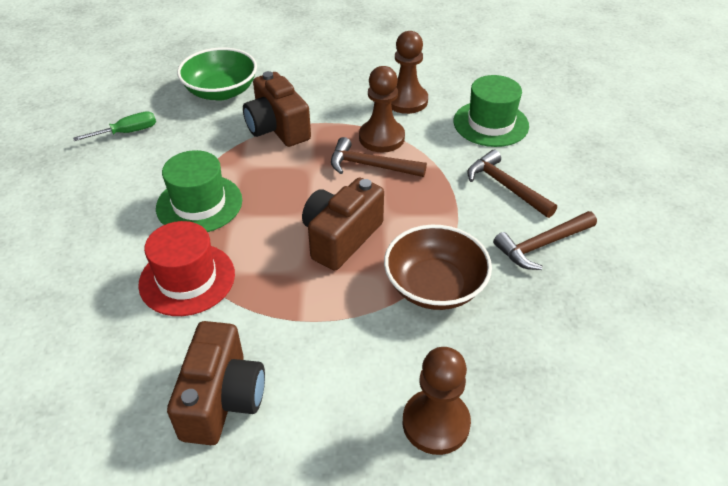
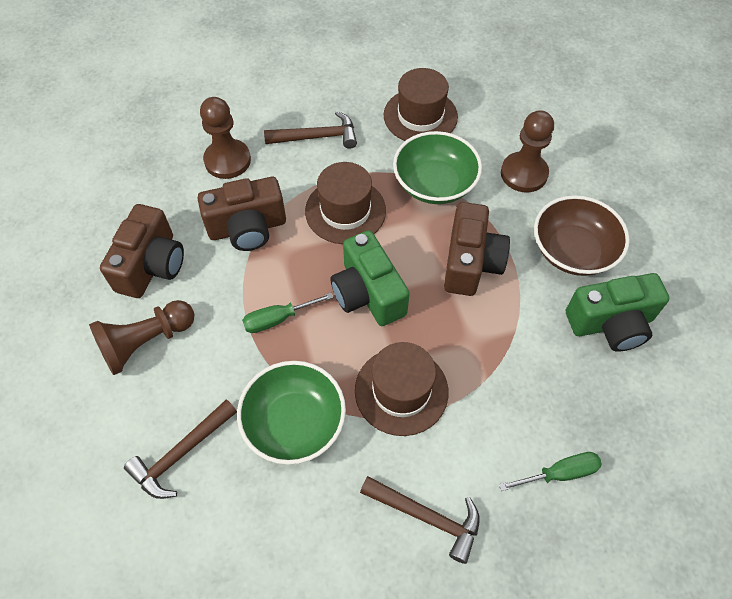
brown hat: none = 0 -> [305,162,386,244] [355,342,449,436] [384,68,458,141] = 3
green bowl: [177,47,257,101] = 1 -> [237,361,346,465] [393,131,482,204] = 2
green camera: none = 0 -> [331,230,410,326] [566,273,669,352] = 2
green hat: [156,150,242,232] [453,75,529,147] = 2 -> none = 0
green screwdriver: [73,111,156,141] = 1 -> [242,293,333,333] [499,452,602,491] = 2
red hat: [138,221,235,316] = 1 -> none = 0

